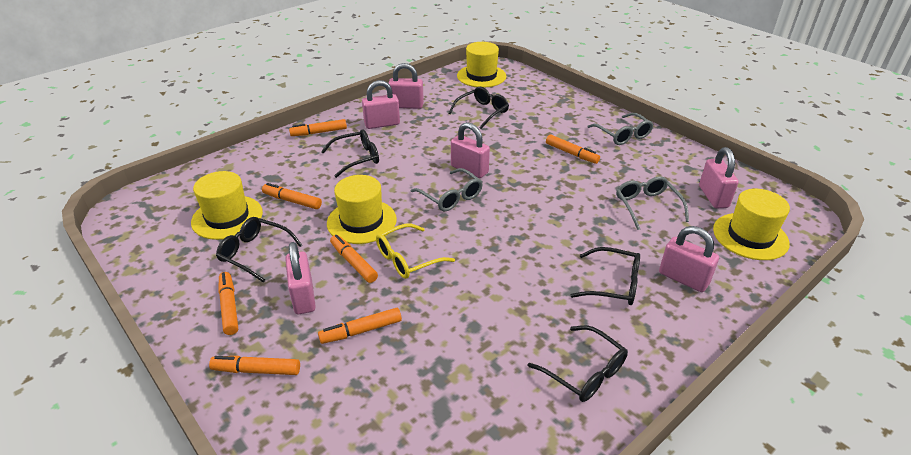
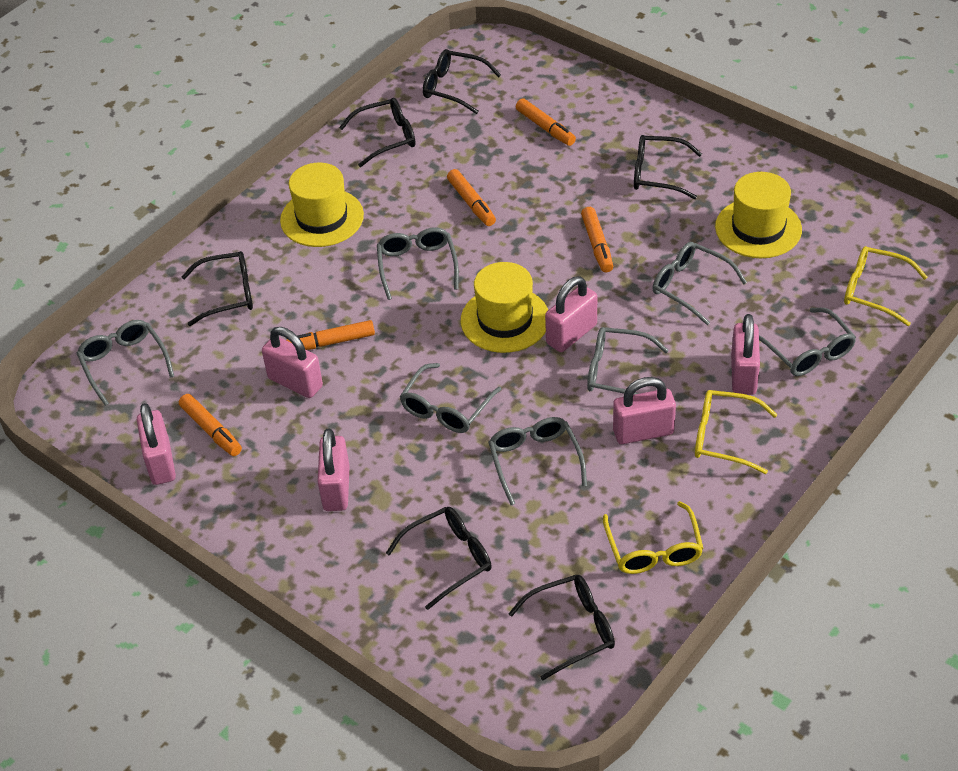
black glasses: [216,217,302,282] [321,129,379,178] [448,87,509,129] [528,325,628,402] [570,247,640,305] = 5 -> [181,251,253,326] [339,98,415,167] [386,507,492,610] [423,49,501,114] [508,575,615,680] [634,135,702,199] = 6
grey glasses: [411,168,483,211] [587,113,653,145] [616,176,689,230] = 3 -> [76,320,174,406] [377,227,459,300] [400,363,502,433] [489,417,587,505] [587,327,668,395] [653,242,747,325] [759,308,856,376] = 7
orange marker: [209,356,300,375] [218,272,238,335] [262,183,322,209] [289,119,347,136] [318,308,402,344] [330,235,378,283] [546,134,600,164] = 7 -> [179,394,242,456] [286,320,375,350] [447,169,496,226] [516,98,576,146] [581,207,613,272] = 5
yellow glasses: [376,224,455,279] = 1 -> [603,501,703,574] [695,390,778,474] [844,246,927,326] = 3
yellow hat: [191,171,263,240] [327,175,397,244] [457,42,506,87] [713,189,790,260] = 4 -> [280,163,364,247] [461,262,548,353] [715,172,802,258] = 3

